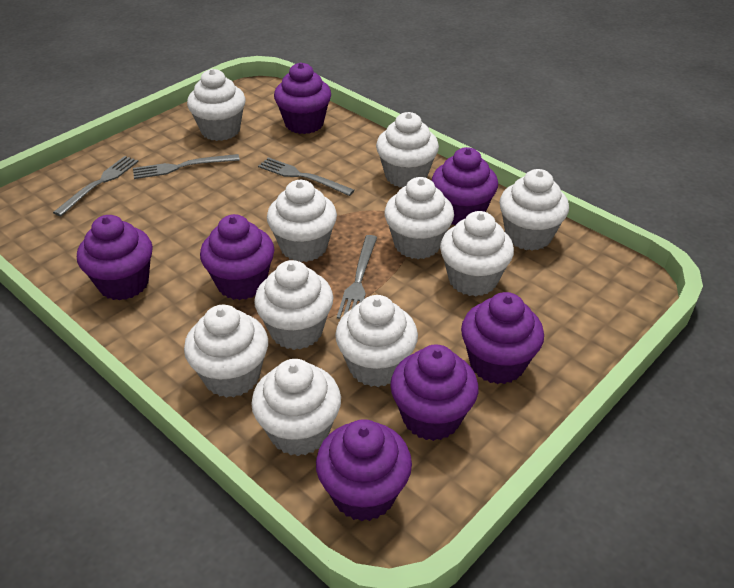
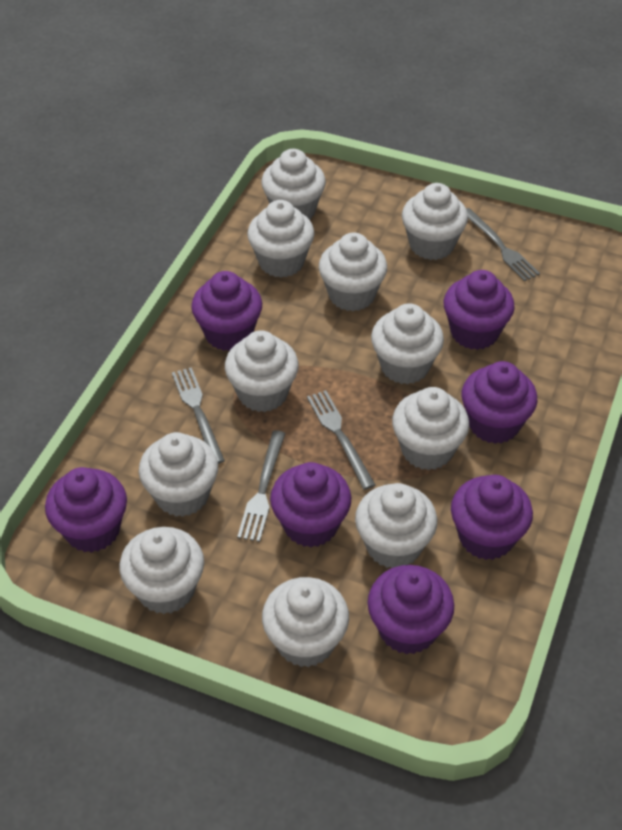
white cupcake: [184,305,268,398] [187,69,246,141] [251,359,341,456] [254,260,334,350] [267,180,337,262] [335,295,418,387] [376,112,439,187] [384,177,454,259] [440,211,514,296] [499,169,569,251] = 10 -> [119,527,204,614] [139,432,218,517] [225,330,299,412] [247,200,314,278] [261,149,326,219] [262,577,349,667] [319,232,387,311] [355,483,437,568] [371,303,444,384] [392,387,469,470] [402,183,468,260] = 11

